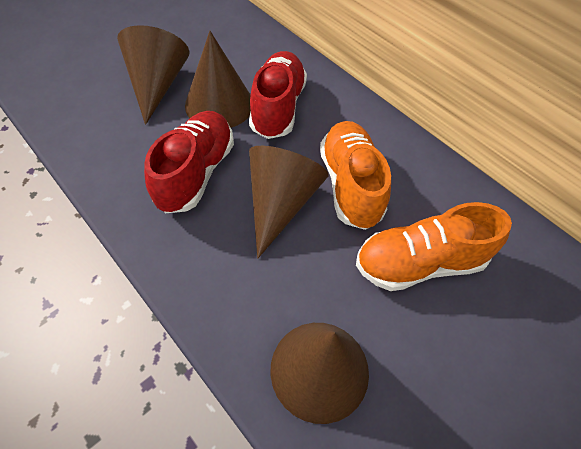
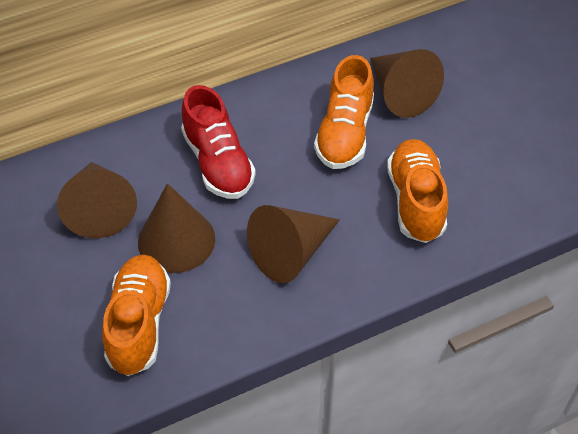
orange shoe: [320,121,391,230] [356,202,512,291] = 2 -> [102,254,171,376] [314,55,374,169] [387,139,448,243] = 3
red shoe: [144,111,234,213] [249,51,307,139] = 2 -> [181,85,256,199] = 1

